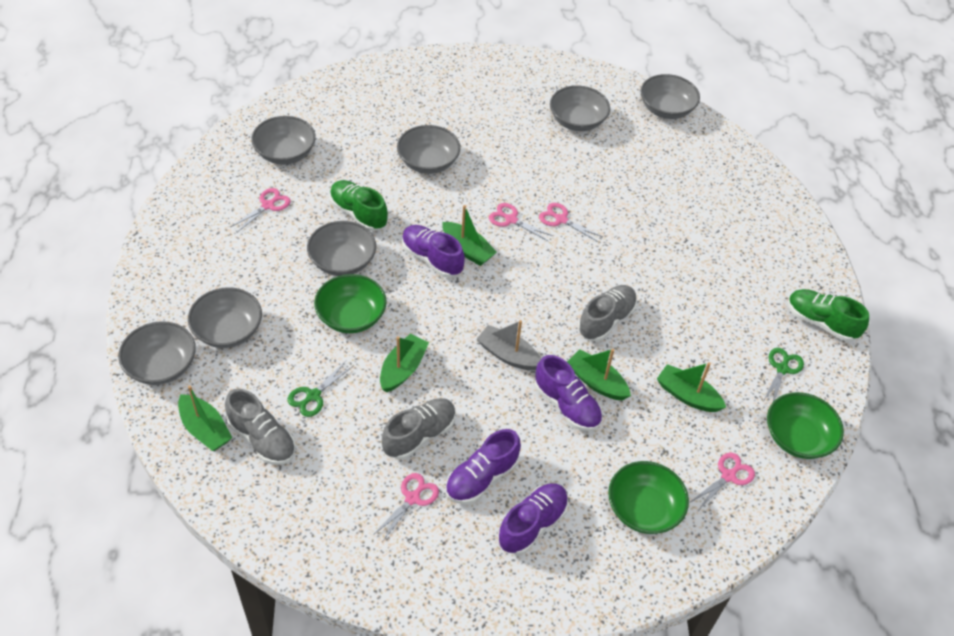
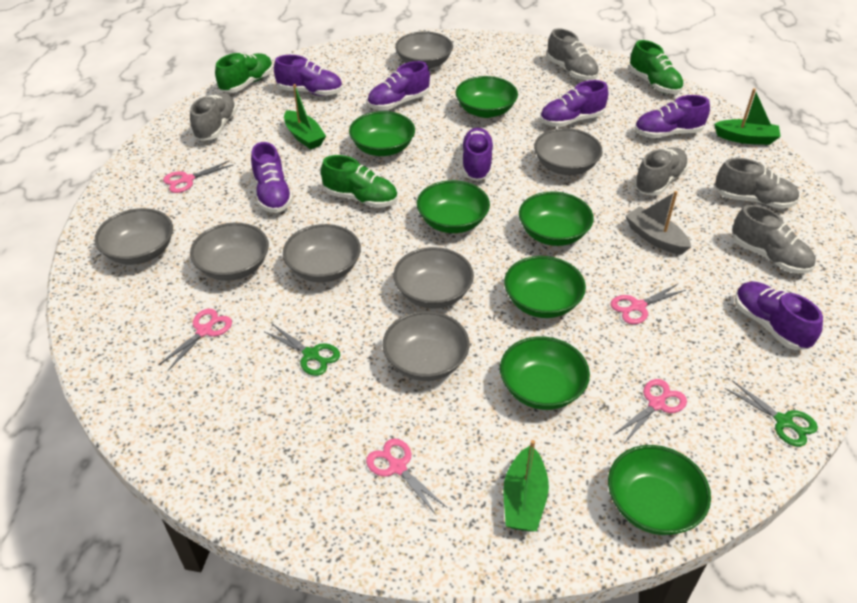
green boat: [178,385,232,451] [380,334,429,392] [442,205,497,266] [567,349,631,400] [657,362,726,412] = 5 -> [284,84,326,150] [503,440,549,532] [714,88,781,145] = 3
green bowl: [314,274,387,333] [608,461,689,534] [767,392,844,459] = 3 -> [349,111,415,156] [417,180,490,233] [455,76,518,118] [500,336,590,410] [504,256,586,318] [519,191,594,246] [608,445,711,535] = 7
green shoe: [330,180,388,231] [788,289,869,341] = 2 -> [215,53,273,93] [321,155,398,208] [629,40,684,94] = 3
grey shoe: [225,389,296,465] [382,398,456,460] [578,285,637,341] = 3 -> [190,93,237,141] [547,28,599,80] [634,147,688,196] [715,158,799,209] [733,205,816,274] = 5
purple shoe: [402,225,465,278] [445,429,521,504] [498,483,569,555] [535,355,602,431] = 4 -> [251,142,293,213] [274,55,342,96] [367,61,430,110] [461,128,494,181] [540,80,608,127] [635,95,710,138] [735,281,823,350] = 7

